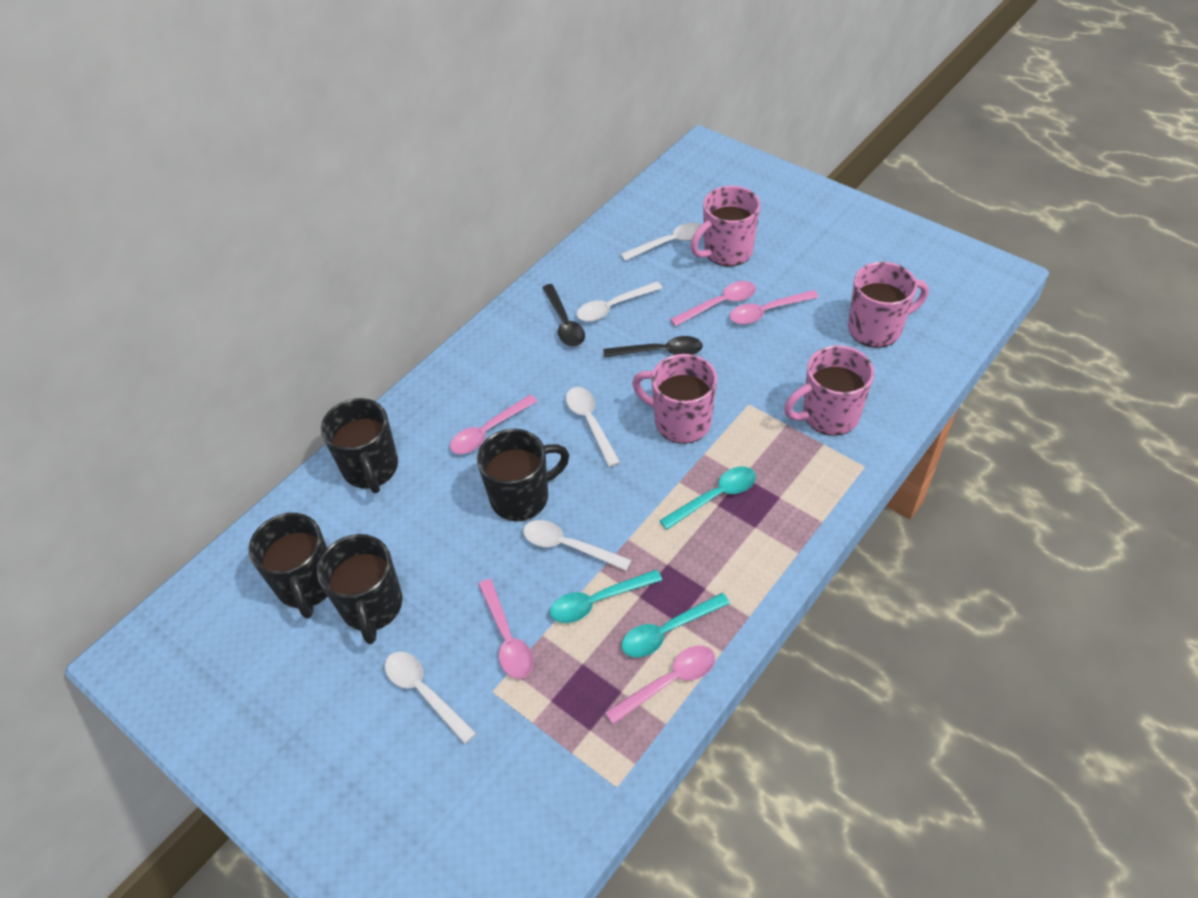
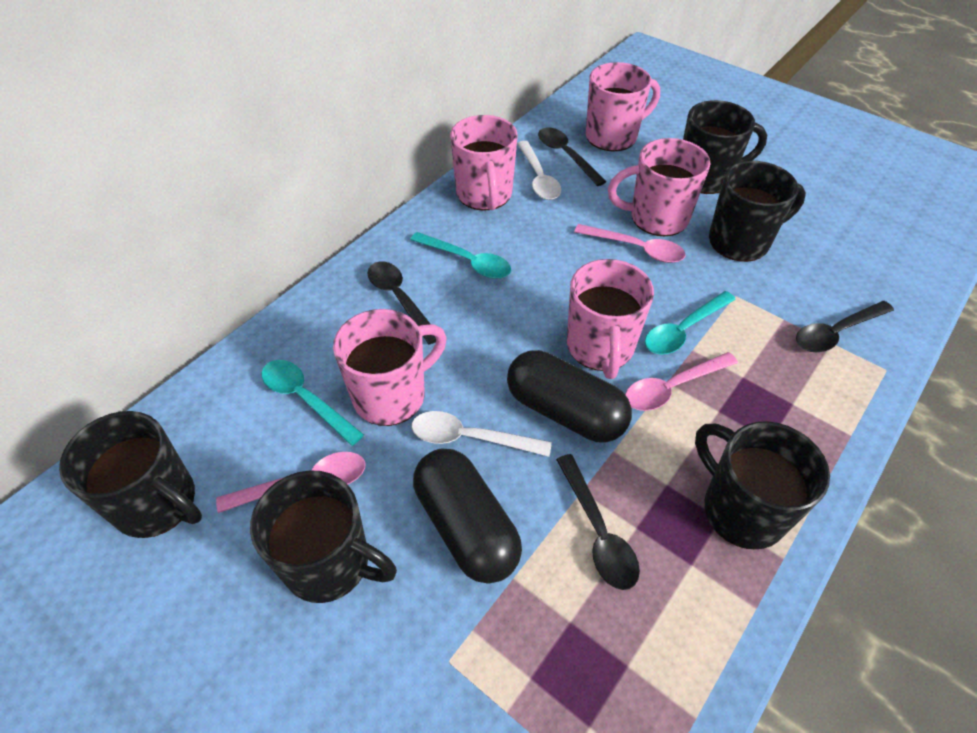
black capsule: none = 0 -> [413,449,522,584] [507,350,632,442] = 2
black mug: [249,513,328,619] [317,534,402,644] [321,398,398,493] [477,429,569,522] = 4 -> [59,411,202,538] [250,470,397,603] [683,100,767,194] [695,421,830,549] [709,161,806,262] = 5
black spoon: [542,284,585,346] [604,336,703,358] = 2 -> [367,261,436,344] [538,128,607,186] [556,454,640,590] [796,301,894,352] = 4
pink mug: [632,354,717,444] [690,186,761,266] [784,345,874,436] [848,262,929,348] = 4 -> [333,309,447,426] [450,115,518,210] [567,259,654,379] [586,62,660,152] [608,138,711,236] = 5
pink spoon: [450,394,538,454] [478,579,533,679] [605,645,715,725] [670,281,756,327] [729,290,819,324] = 5 -> [216,452,365,513] [574,224,686,263] [625,352,738,411] = 3
white spoon: [385,651,476,744] [523,520,631,571] [566,387,620,467] [577,281,662,322] [620,223,702,261] = 5 -> [412,411,552,457] [517,141,561,200] = 2

